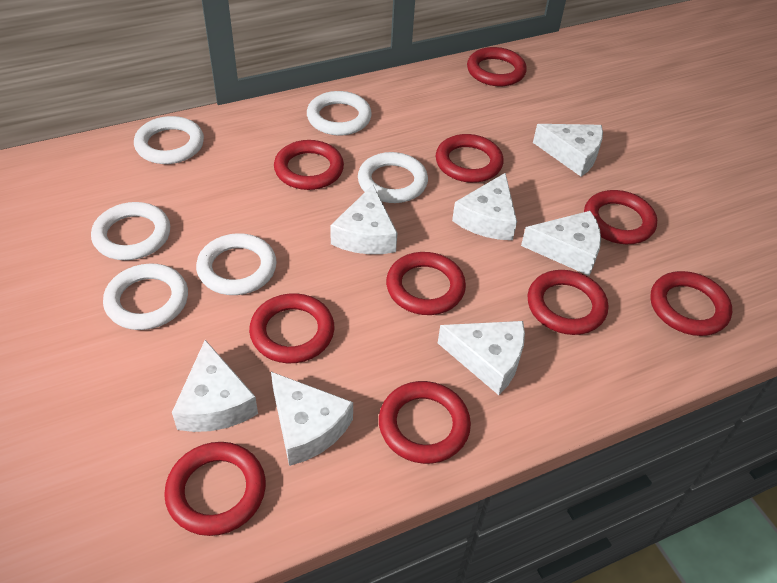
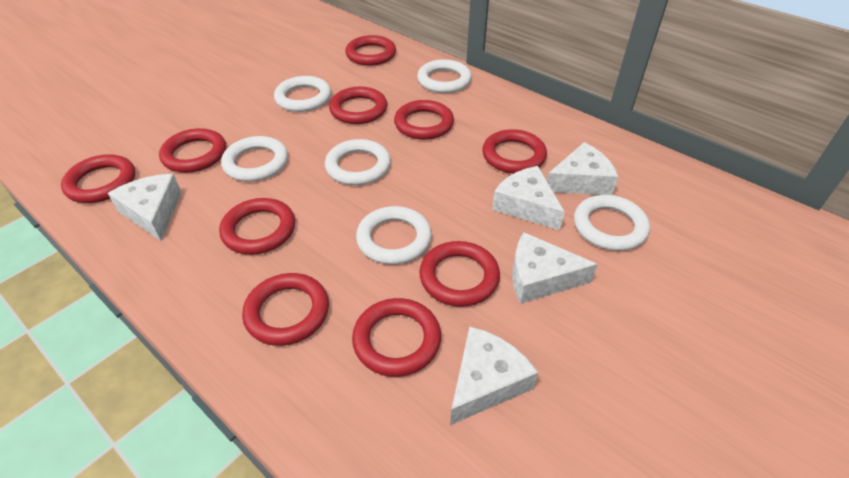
white cheese: [172,340,258,432] [271,372,353,466] [330,185,397,254] [438,321,525,395] [452,173,517,240] [521,211,601,276] [533,124,603,177] = 7 -> [108,174,182,241] [450,327,538,425] [492,166,565,230] [512,232,598,304] [547,142,618,195] = 5

